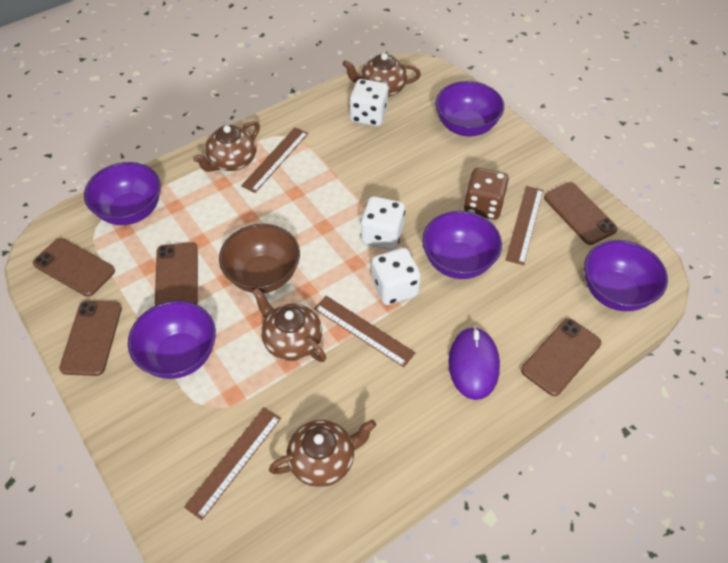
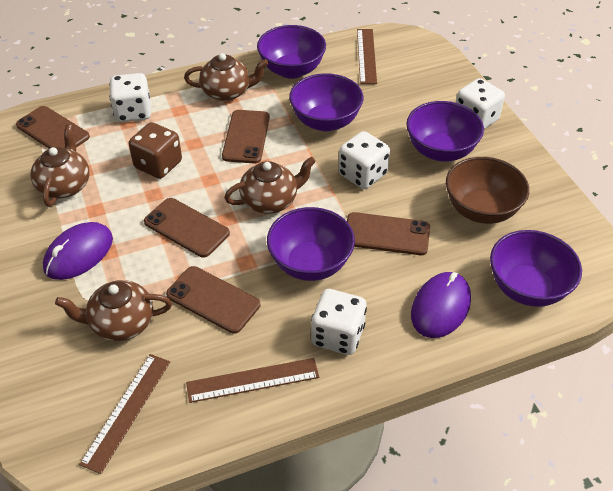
brown ruler: [184,407,281,520] [241,127,308,193] [314,296,416,367] [506,186,543,265] = 4 -> [79,354,170,474] [186,358,319,403] [357,29,377,84] = 3
purple mouse: [448,327,500,400] = 1 -> [43,222,113,280] [411,272,471,338] = 2
white dice: [349,79,388,126] [361,197,405,250] [372,248,421,305] = 3 -> [109,73,151,122] [311,289,367,355] [338,131,390,189] [456,78,505,129] = 4

